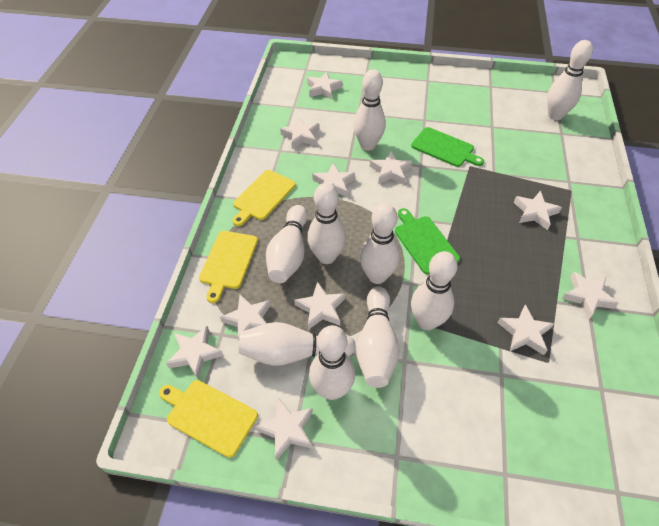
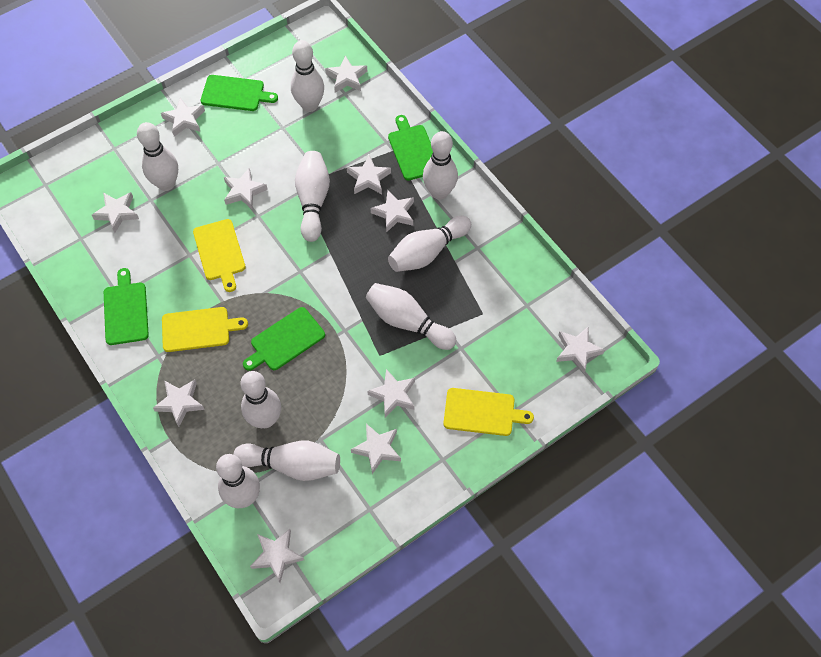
green cutting board: [395,208,460,275] [411,127,484,167] = 2 -> [104,268,149,345] [201,75,278,111] [243,307,325,371] [388,115,433,181] = 4

